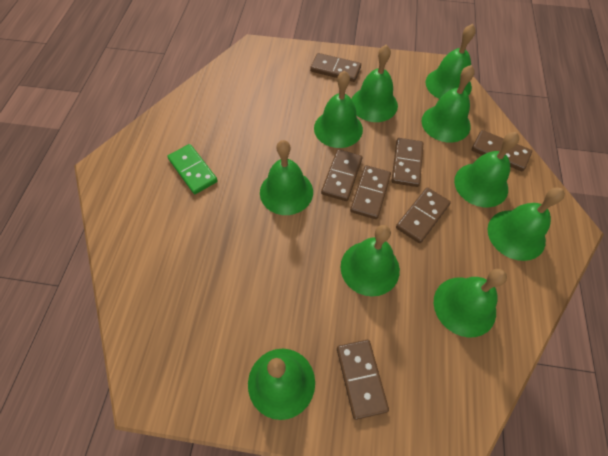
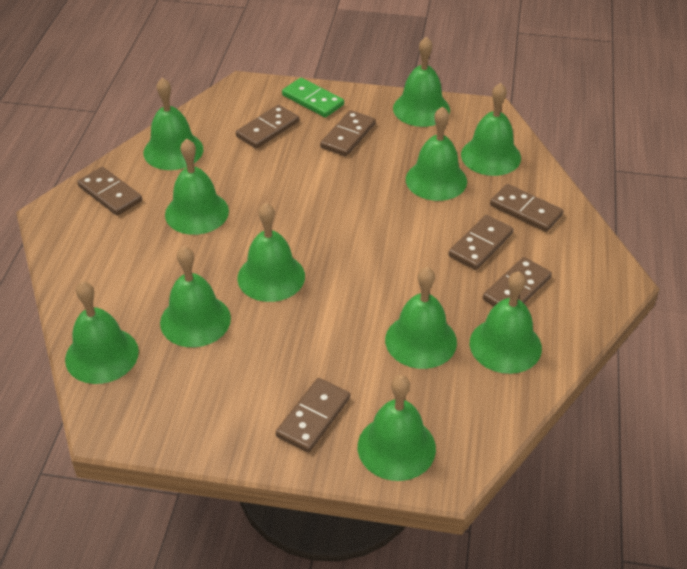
green bell: [248,349,315,420] [260,140,313,215] [314,71,363,148] [341,225,400,296] [352,45,398,122] [421,65,475,142] [425,24,476,99] [434,269,507,337] [454,132,519,207] [487,187,565,261] = 10 -> [65,281,139,384] [143,78,203,170] [160,246,231,347] [165,139,229,235] [237,203,305,302] [358,375,436,481] [385,267,457,369] [393,37,450,127] [406,106,467,201] [461,83,521,176] [470,271,542,374] = 11

